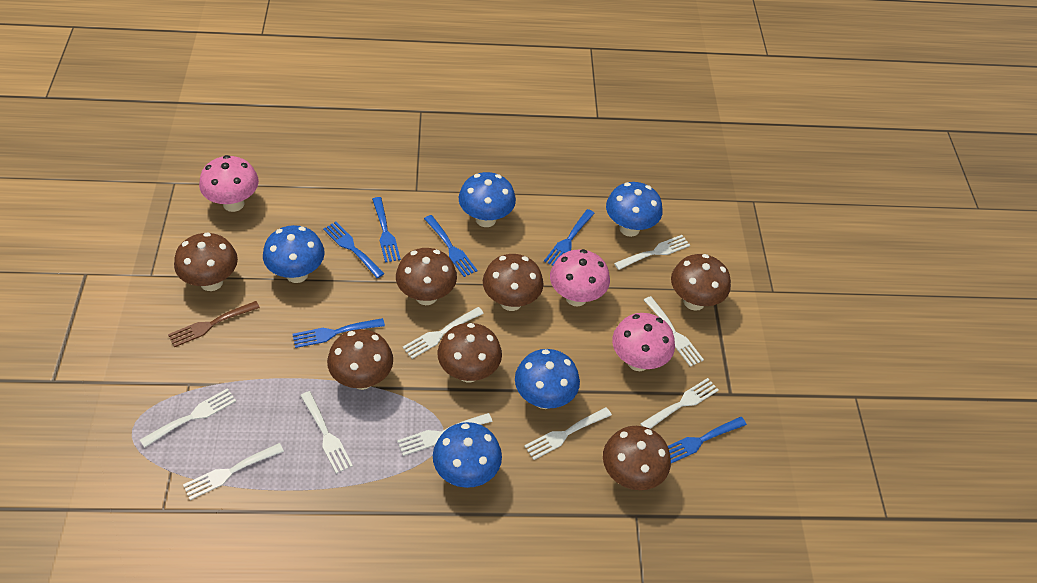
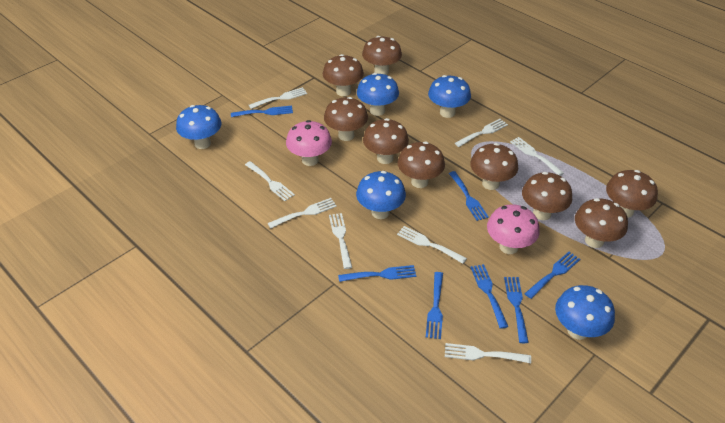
blue fork: [292,318,385,348] [323,222,385,278] [372,197,401,262] [424,215,477,277] [544,209,595,266] [668,417,747,463] = 6 -> [231,106,293,117] [338,265,416,282] [426,272,443,339] [449,171,489,221] [470,264,508,329] [504,277,529,343] [524,252,580,299] = 7
brown fork: [168,301,260,347] = 1 -> none = 0
brown mushroom: [174,232,238,291] [327,329,393,390] [396,248,457,305] [438,323,502,382] [483,254,544,311] [603,426,671,490] [671,254,731,311] = 7 -> [323,54,364,96] [324,97,368,141] [362,36,402,75] [363,118,409,164] [398,142,445,188] [470,143,518,190] [522,172,572,220] [575,198,628,248] [606,170,658,218] = 9
pink mushroom: [199,155,259,212] [550,249,610,306] [612,313,675,371] = 3 -> [286,120,332,166] [487,204,540,254] = 2
white fork: [140,388,236,448] [183,443,284,500] [300,391,353,474] [397,413,492,456] [403,307,484,359] [524,407,612,460] [614,235,690,270] [640,378,719,429] [644,296,704,367] = 9 -> [245,161,295,201] [249,87,307,109] [268,198,337,229] [329,213,352,269] [397,226,467,264] [445,343,531,363] [455,119,508,147] [510,137,564,176] = 8

